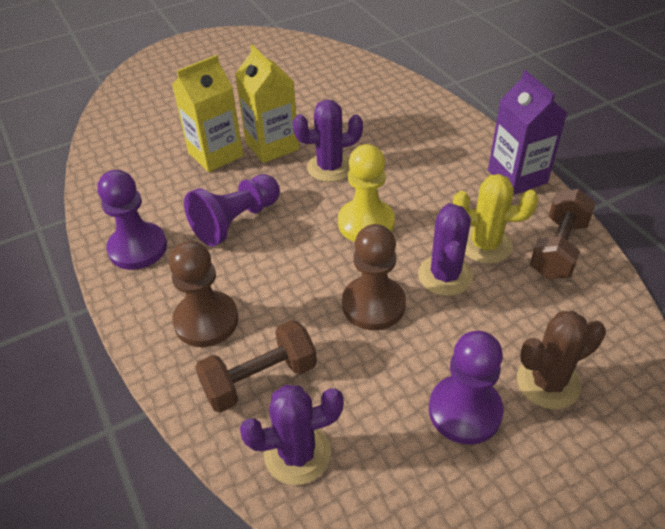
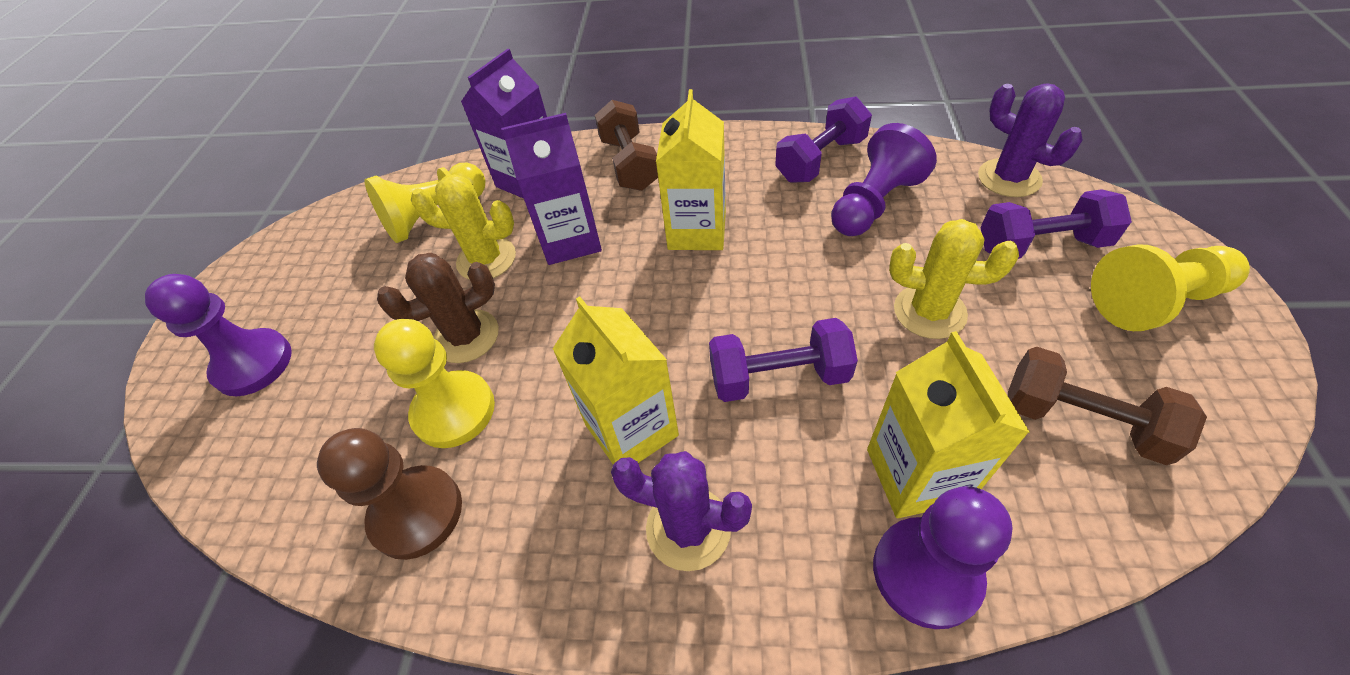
brown pawn: [169,241,239,347] [342,224,406,330] = 2 -> [317,428,462,560] = 1
purple cactus: [240,385,344,485] [293,100,363,182] [418,203,473,296] = 3 -> [611,451,752,571] [978,83,1083,197] = 2
purple carton: [488,70,567,195] = 1 -> [461,49,547,198] [501,113,602,265] = 2
purple dumbbell: none = 0 -> [709,318,858,402] [775,96,872,183] [980,189,1132,259] = 3
yellow cactus: [453,174,538,264] = 1 -> [411,174,516,280] [889,219,1019,339] = 2
yellow carton: [172,55,243,172] [235,44,299,163] = 2 -> [553,296,679,464] [656,89,726,250] [867,331,1030,518] = 3
yellow pawn: [338,144,395,242] = 1 -> [364,163,485,243] [374,319,495,448] [1091,244,1250,331] = 3

